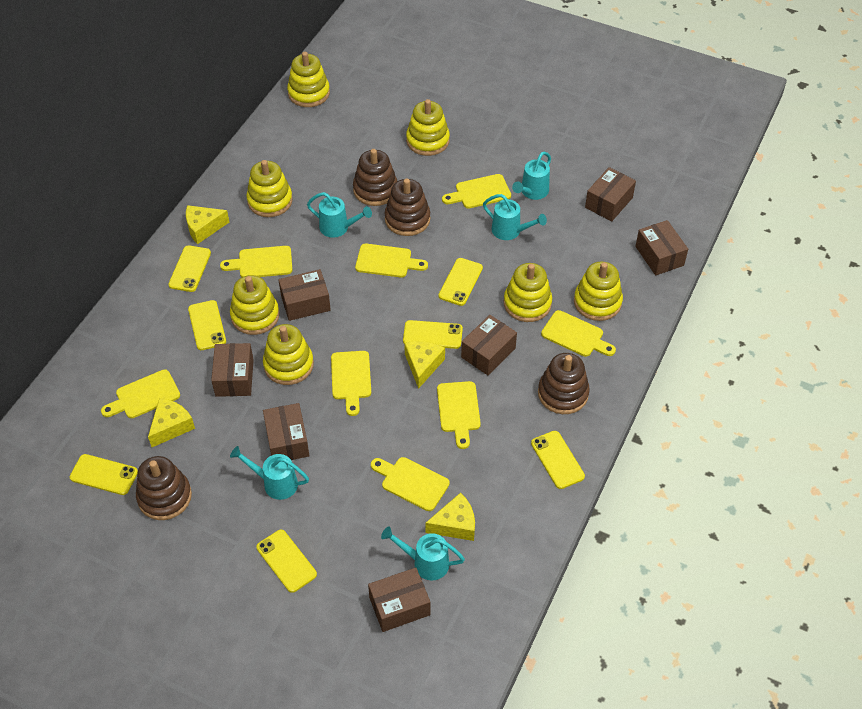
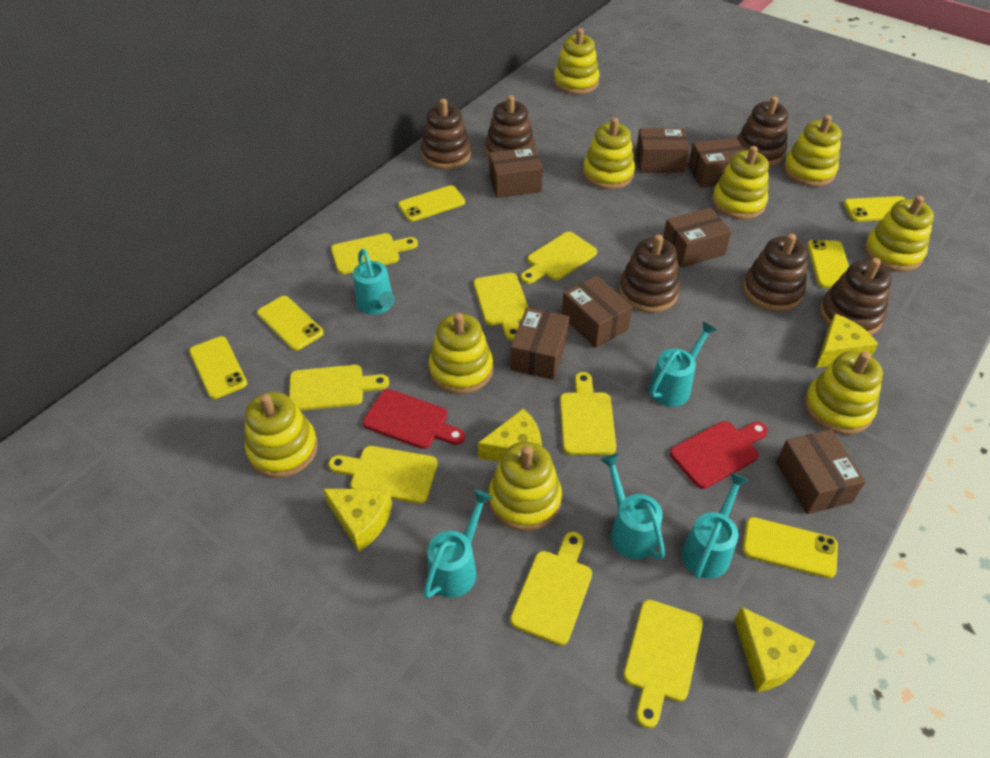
brown stacking toy: [136,456,192,520] [353,149,397,206] [385,178,430,236] [538,353,590,414] = 4 -> [421,99,471,169] [485,95,535,158] [619,235,680,313] [737,96,788,166] [743,233,808,312] [820,258,892,335] = 6
red cutting board: none = 0 -> [363,389,465,449] [670,421,768,489] = 2
yellow phone: [70,454,138,495] [168,245,211,292] [188,300,226,350] [257,529,317,593] [403,320,463,349] [438,258,483,306] [531,431,585,489] = 7 -> [189,336,247,399] [257,296,324,351] [398,185,465,222] [743,517,838,578] [807,240,849,288] [843,196,905,222] = 6
yellow stacking toy: [230,275,279,335] [246,160,293,217] [263,324,314,385] [287,52,330,107] [406,99,450,156] [504,263,552,322] [574,261,623,321] = 7 -> [245,392,318,478] [428,313,493,394] [489,442,562,531] [554,28,599,94] [583,118,635,189] [712,146,769,219] [784,115,842,187] [804,351,883,434] [864,195,934,272] = 9

